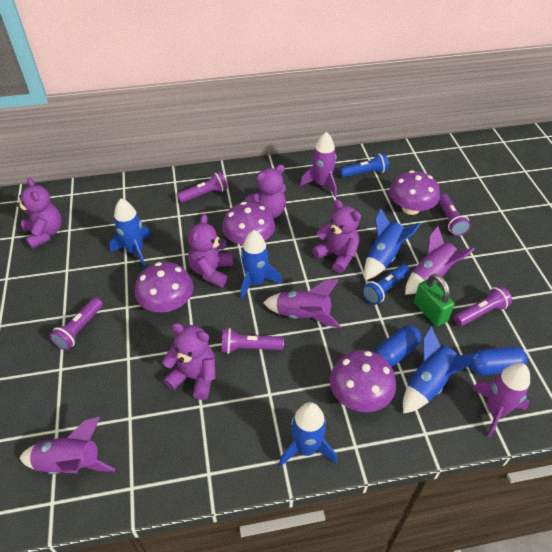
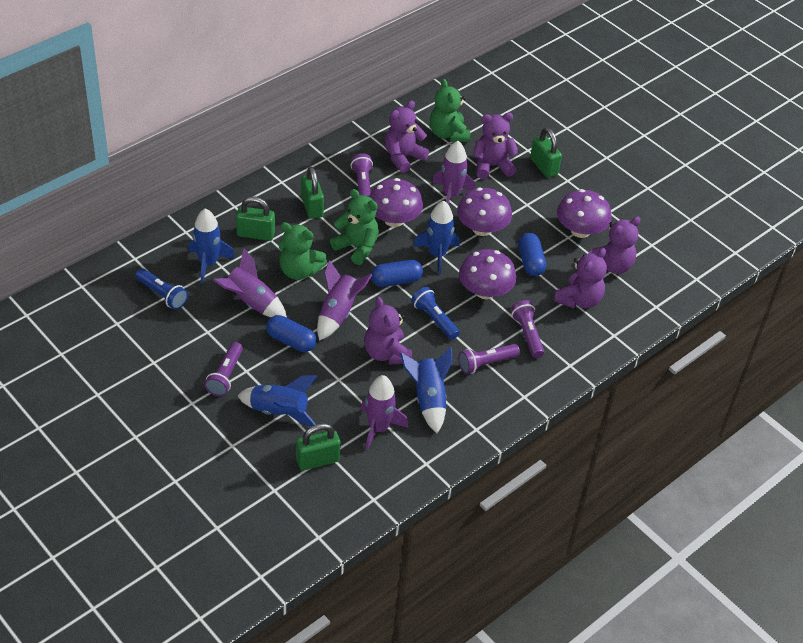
blue capsule: [375,325,421,367] [470,346,528,375] = 2 -> [266,315,317,352] [371,260,423,287] [518,233,546,276] = 3
blue rocket: [109,199,151,267] [240,230,282,300] [279,402,337,467] [364,208,421,280] [403,326,478,414] = 5 -> [189,208,235,283] [237,375,317,426] [400,347,452,433] [413,200,460,274] = 4
green padlock: [414,274,454,326] = 1 -> [236,197,275,241] [296,423,341,470] [301,167,324,219] [530,128,562,178] = 4
green teddy bear: none = 0 -> [279,222,327,280] [330,189,379,265] [430,79,470,142] = 3
purple flashlight: [49,298,103,350] [177,172,228,203] [222,328,284,354] [439,194,471,236] [454,286,512,326] = 5 -> [205,342,243,396] [351,153,373,197] [458,344,520,374] [511,300,544,358] = 4
purple rocket: [19,417,115,474] [263,279,341,328] [300,132,337,197] [405,226,475,295] [472,363,530,438] = 5 -> [213,248,287,318] [317,260,372,341] [361,375,408,450] [432,141,476,205] = 4

